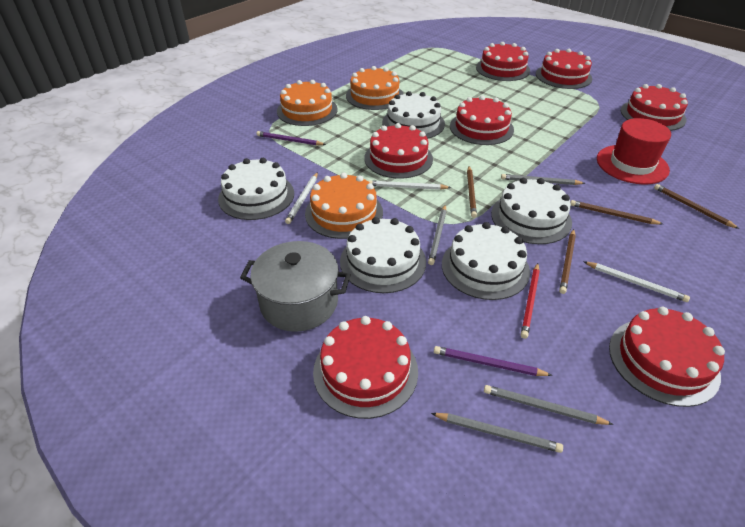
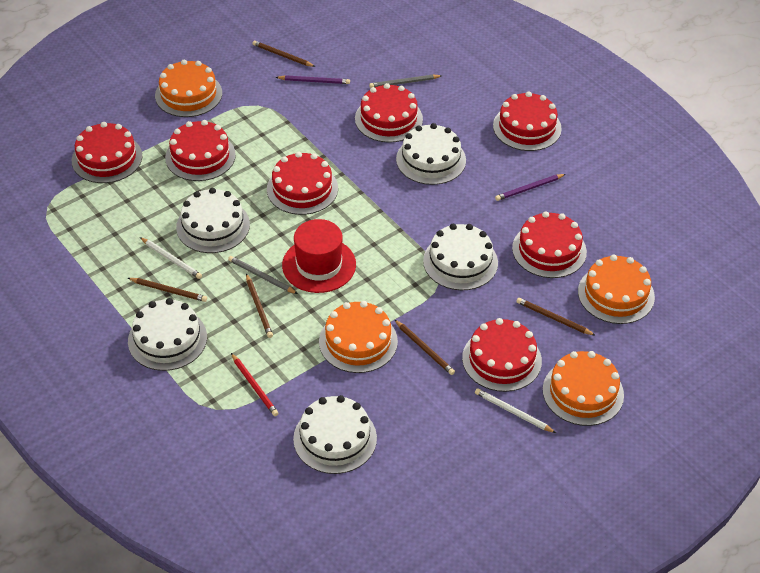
brown pencil: [467,166,477,218] [559,229,576,294] [570,200,663,225] [654,184,739,229] = 4 -> [128,278,207,302] [246,274,273,338] [252,41,315,67] [394,319,455,375] [516,298,596,336] = 5
grey pencil: [428,205,447,265] [431,413,563,453] [484,385,613,425] [501,174,585,185] = 4 -> [228,256,298,294] [369,75,442,88] = 2
grey pot: [240,241,351,332] = 1 -> none = 0
orange cake: [277,80,337,126] [305,173,383,239] [346,66,404,110] = 3 -> [155,60,222,117] [319,301,398,373] [543,351,624,426] [578,254,655,324] = 4
white pencil: [285,172,318,224] [368,180,451,190] [583,261,690,302] = 3 -> [140,237,202,279] [475,388,556,433] = 2

